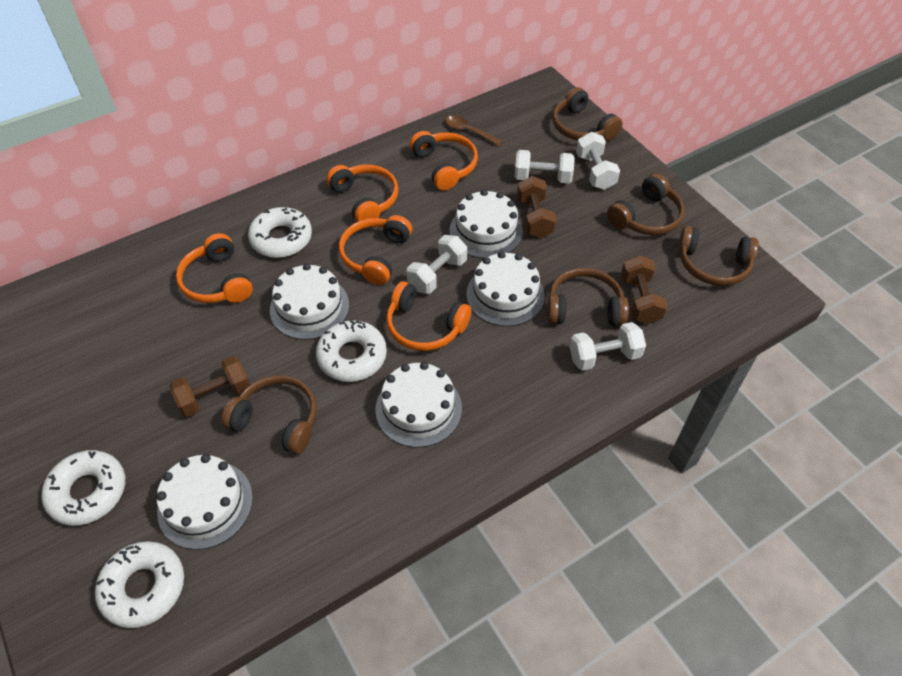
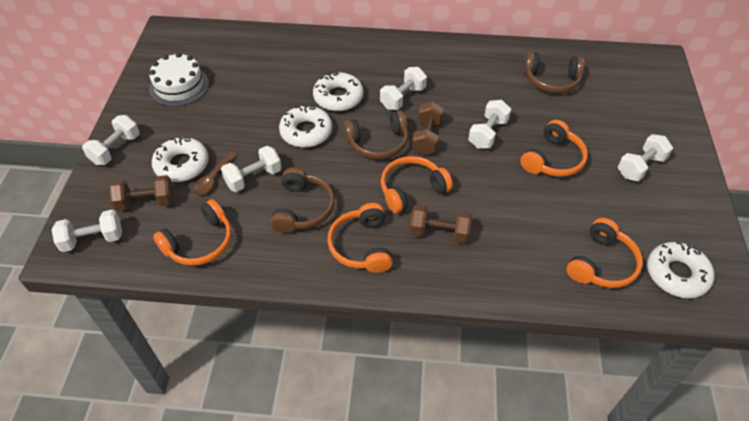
brown headphones: [221,375,317,454] [547,268,629,327] [552,87,623,140] [607,173,684,235] [678,226,759,286] = 5 -> [270,167,335,234] [343,110,408,160] [524,52,585,93] = 3
white cake: [156,454,253,550] [270,263,349,340] [375,362,462,447] [450,189,523,259] [466,251,545,326] = 5 -> [149,53,209,107] = 1
white dumbbell: [407,235,467,294] [515,150,575,183] [569,322,646,371] [576,132,620,190] = 4 -> [52,210,122,252] [82,115,140,165] [221,146,282,192] [380,67,427,110] [468,100,511,149] [618,134,673,182] = 6

